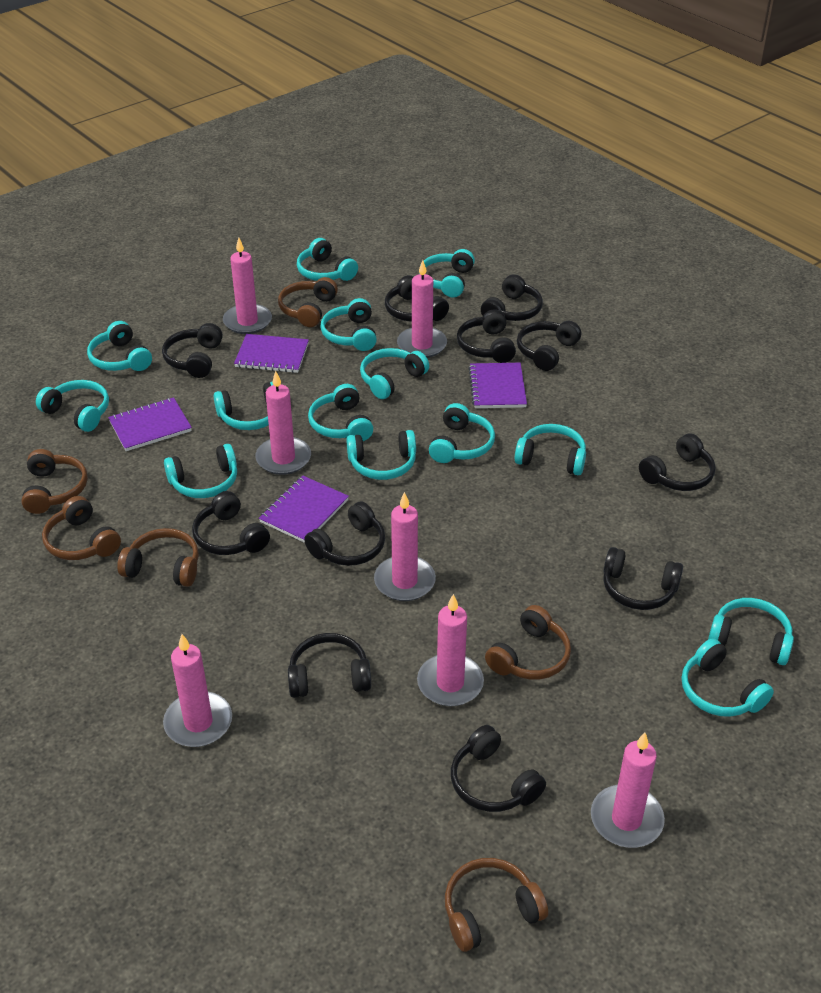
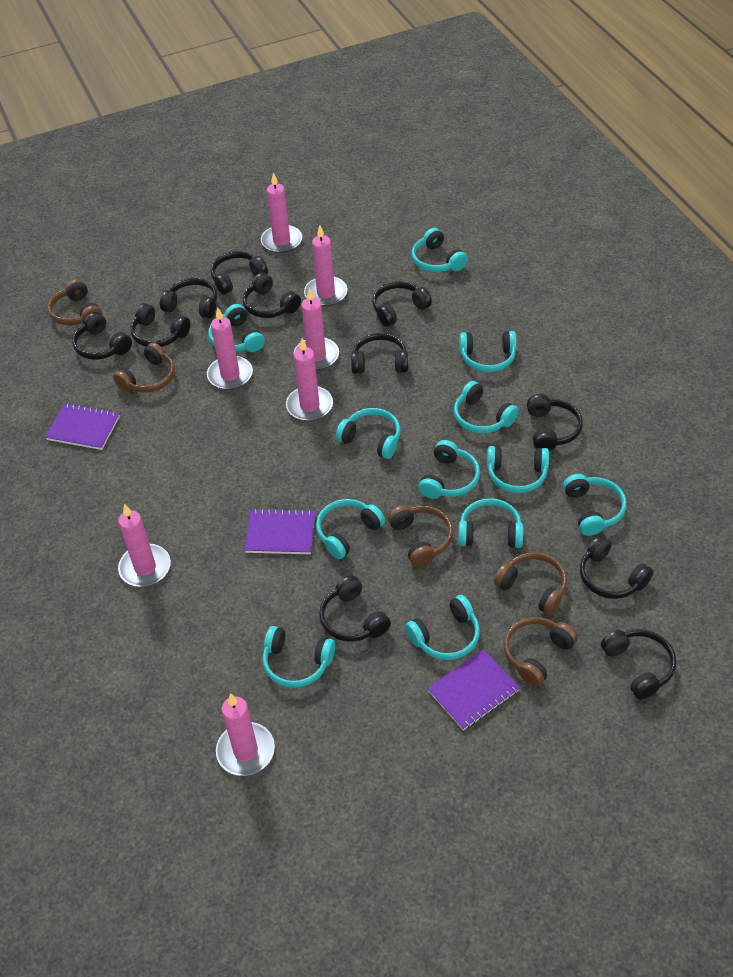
brown headphones: [21,449,88,514] [42,496,121,560] [117,528,199,587] [278,277,338,327] [445,858,548,952] [485,605,571,680] = 6 -> [48,279,102,326] [113,342,175,393] [388,505,453,567] [494,552,567,615] [504,617,578,687] = 5
purple notebook: [108,397,192,451] [234,334,309,373] [259,476,349,543] [468,363,527,408] = 4 -> [45,403,120,450] [244,508,315,554] [427,649,520,730] = 3
turquoise headphones: [36,380,109,432] [87,321,152,371] [164,444,237,498] [214,381,273,430] [297,238,358,281] [308,384,373,441] [320,298,377,351] [346,430,416,480] [360,348,429,399] [419,249,475,297] [429,403,495,463] [515,424,586,475] [682,638,774,717] [708,598,794,665] = 14 -> [208,304,265,352] [263,626,335,688] [316,499,385,559] [336,408,401,459] [405,595,480,660] [411,228,468,272] [418,440,480,499] [454,381,519,433] [458,498,523,548] [459,331,517,372] [487,446,549,493] [563,474,627,536] = 12

